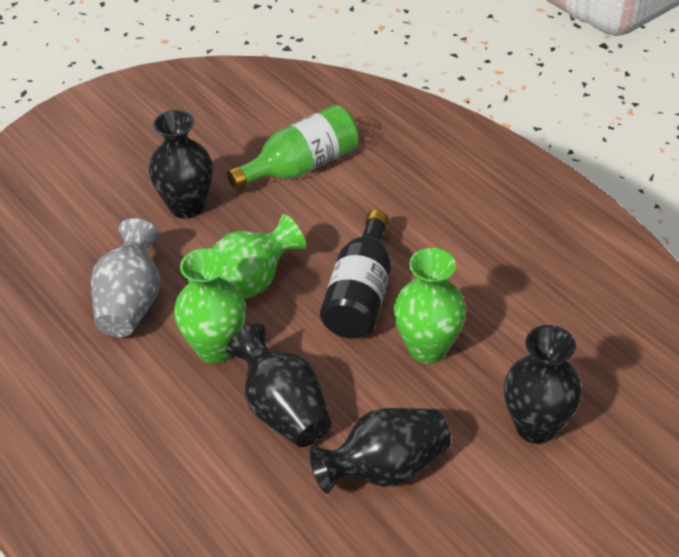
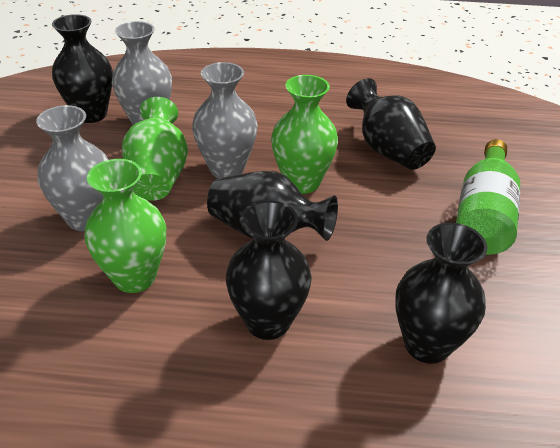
black bottle: [320,210,391,338] = 1 -> none = 0
black vase: [149,110,213,219] [227,324,332,447] [310,408,451,494] [504,325,582,444] = 4 -> [52,14,113,123] [207,171,338,241] [226,201,312,340] [346,78,436,170] [395,223,487,364] = 5
grey vase: [91,218,160,337] = 1 -> [36,105,109,231] [112,21,172,125] [192,62,258,178] = 3

